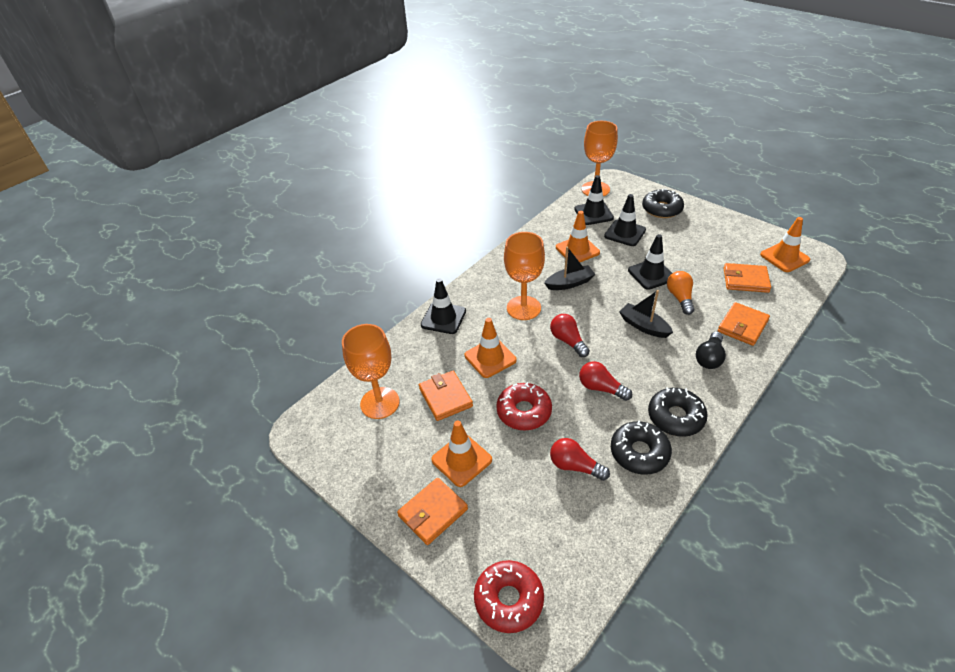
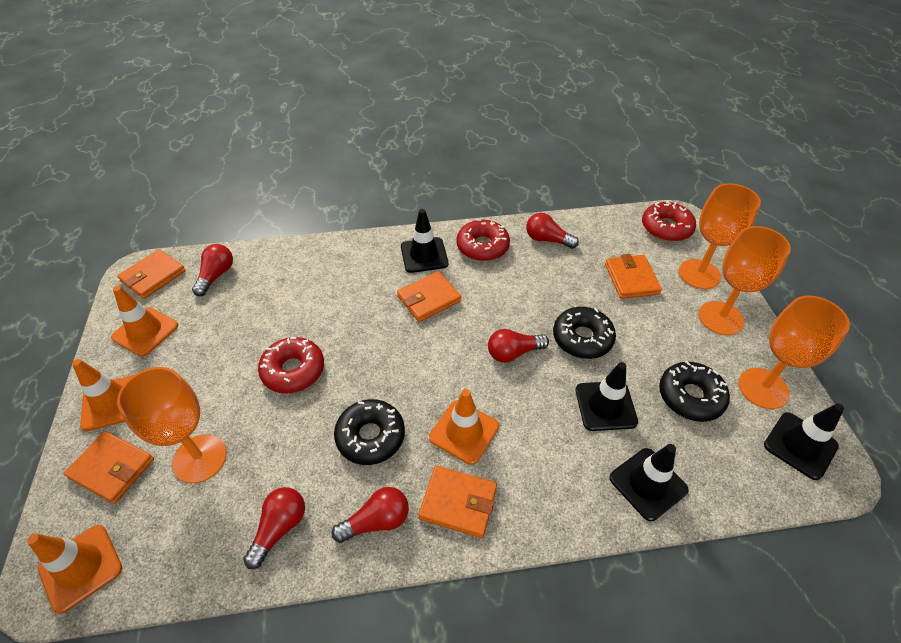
black boat: [544,246,595,290] [619,290,673,338] = 2 -> none = 0
black light bulb: [696,332,726,369] = 1 -> none = 0
orange goblet: [342,324,400,419] [504,232,545,320] [582,121,618,197] = 3 -> [117,367,227,483] [679,183,761,289] [699,226,791,335] [738,296,850,409] = 4
orange light bulb: [667,271,695,315] = 1 -> none = 0
orange wallet: [397,478,468,545] [419,371,473,421] [718,302,770,346] [724,263,771,293] = 4 -> [64,431,154,504] [117,249,186,299] [397,271,461,322] [418,466,497,538] [605,254,662,299] = 5
red donut: [474,560,544,633] [496,382,552,431] = 2 -> [258,337,324,393] [456,219,510,261] [642,200,696,242] = 3
red light bulb: [550,314,590,357] [550,438,610,481] [579,361,632,401] = 3 -> [192,244,233,296] [243,487,305,569] [332,487,409,543] [488,329,549,363] [526,213,579,249] = 5

